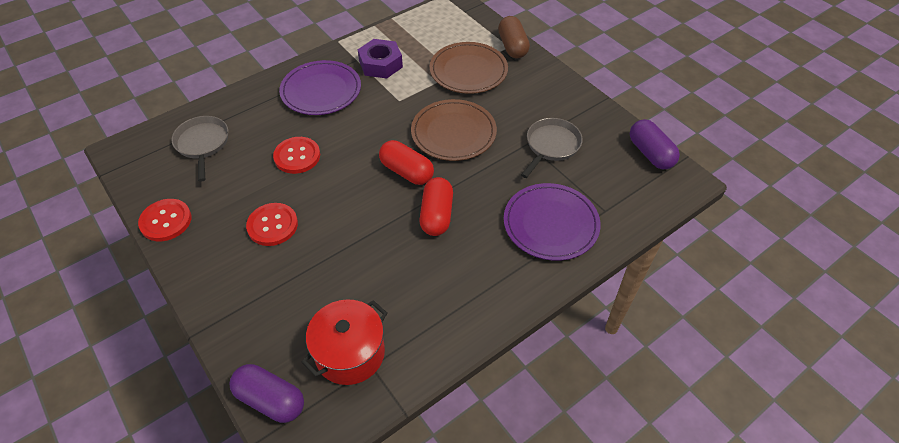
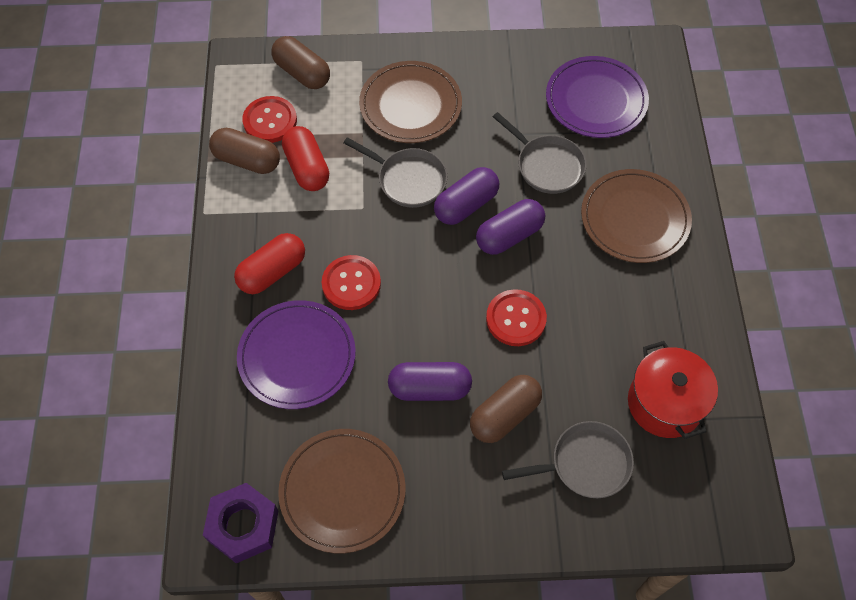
brown capsule: [498,16,530,58] = 1 -> [209,128,280,174] [271,36,330,89] [470,375,542,443] = 3
brown plate: [411,99,497,161] [430,42,508,94] = 2 -> [278,429,405,553] [359,61,462,143] [581,169,692,263] = 3
grey pan: [171,116,228,182] [521,118,583,178] = 2 -> [344,137,447,208] [493,112,587,194] [502,421,634,498] = 3
purple capsule: [230,364,304,423] [630,119,680,169] = 2 -> [388,362,472,401] [434,167,499,225] [476,199,545,255] = 3

